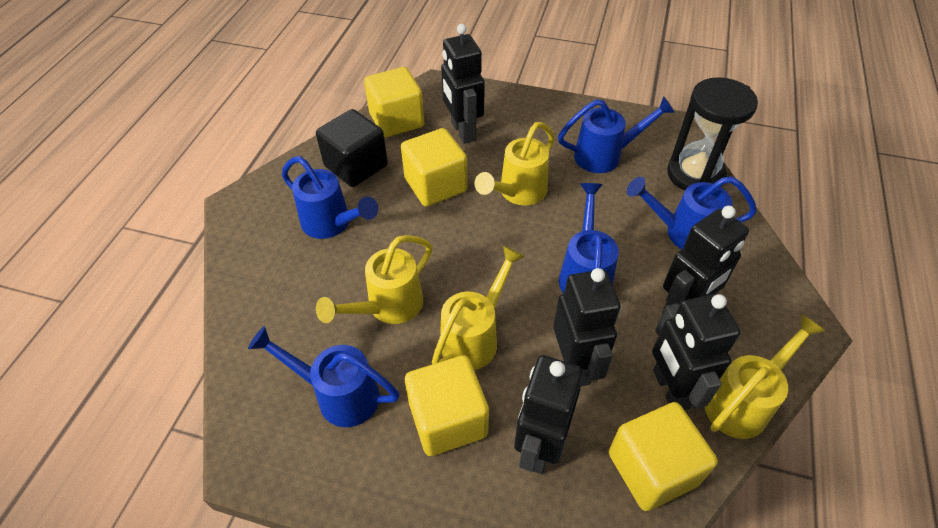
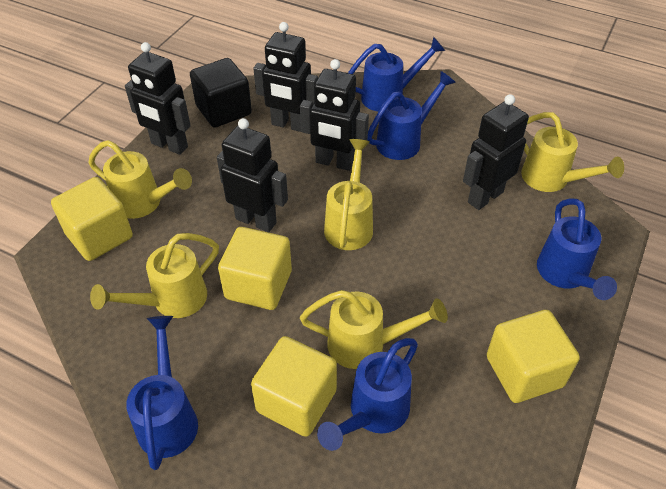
black hourglass: [667,77,758,191] = 1 -> none = 0
yellow watering can: [316,235,432,324] [432,245,525,370] [474,122,555,205] [705,314,825,439] = 4 -> [89,140,192,219] [90,233,219,318] [300,290,448,369] [324,139,373,250] [521,112,624,192] = 5

